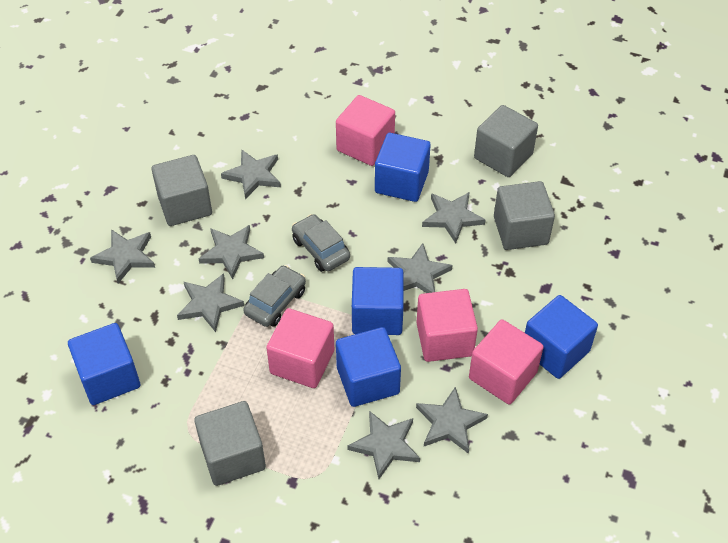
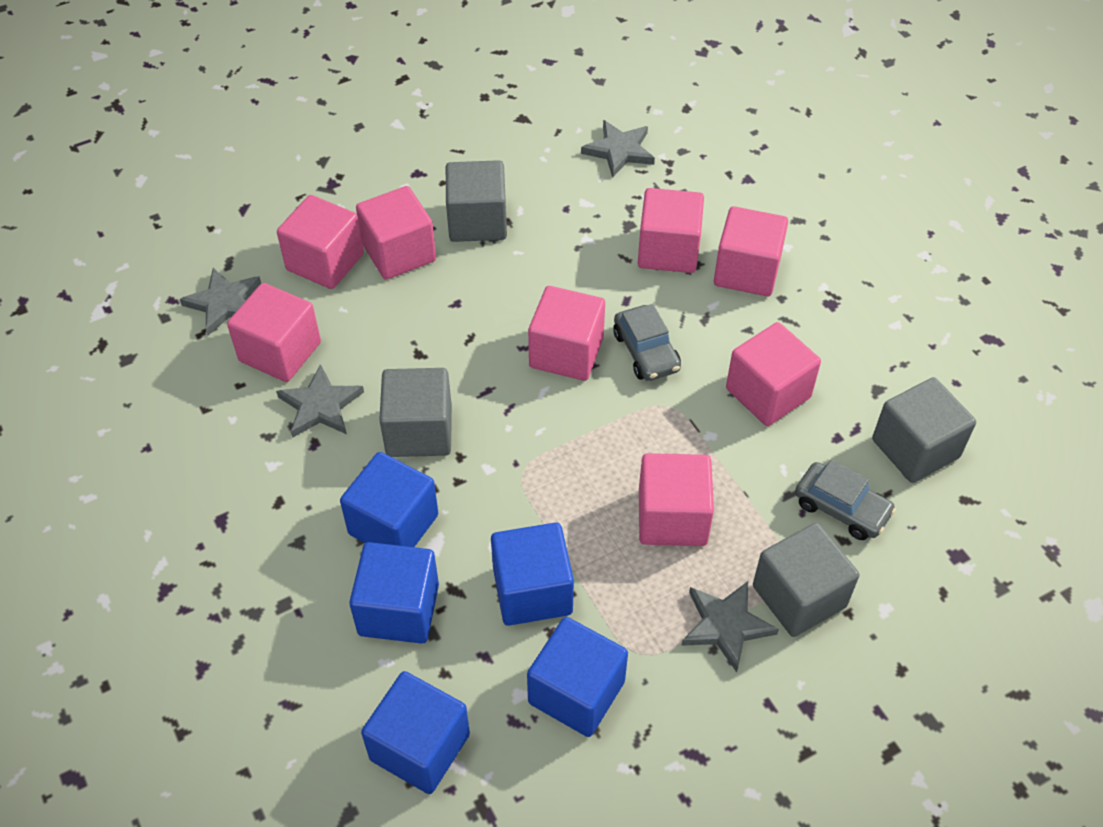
grey star: [90,229,155,284] [177,273,244,332] [199,225,264,279] [221,149,281,199] [347,411,420,479] [388,243,452,293] [416,387,488,454] [422,192,486,243] = 8 -> [179,268,261,335] [276,364,364,438] [581,120,655,178] [681,581,779,672] = 4
pink cube: [266,308,334,388] [336,95,395,166] [416,289,478,362] [469,320,544,404] = 4 -> [227,283,321,382] [277,195,364,289] [356,186,436,280] [528,286,605,381] [638,188,704,273] [639,453,714,546] [714,206,788,297] [726,322,821,426] = 8

